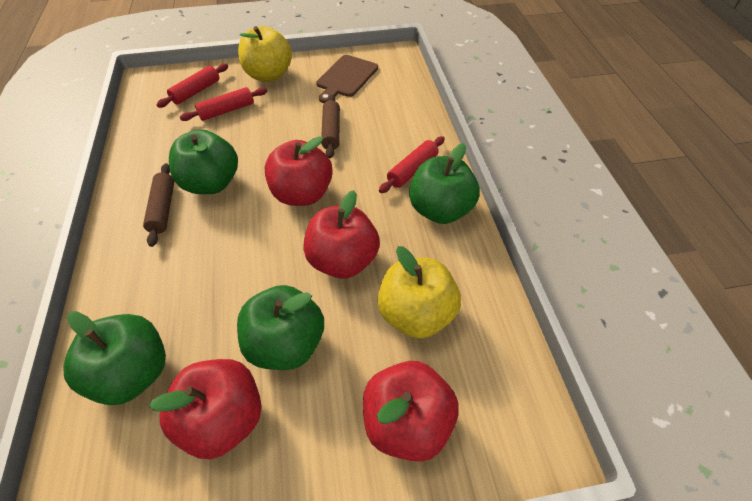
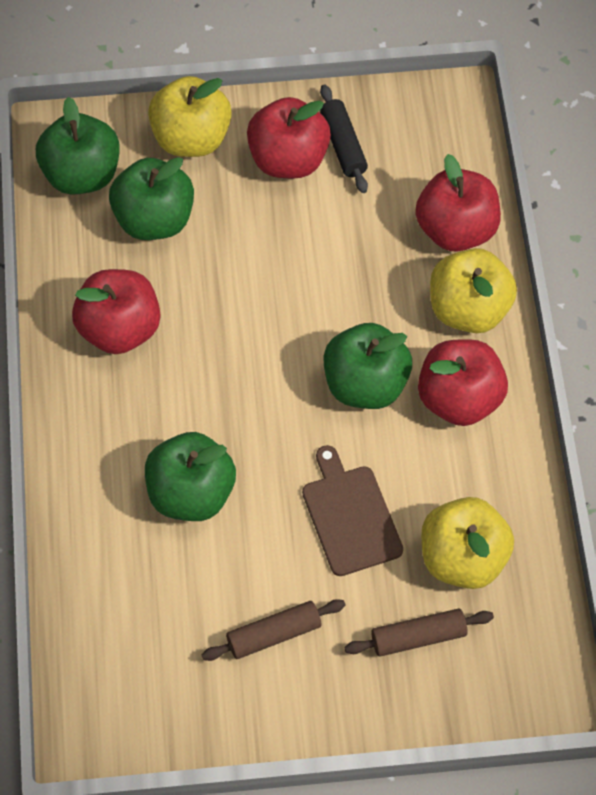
black rolling pin: none = 0 -> [320,85,368,193] = 1
red rolling pin: [156,64,228,108] [180,87,267,121] [379,136,445,193] = 3 -> none = 0
yellow apple: [238,26,292,82] [377,246,461,338] = 2 -> [148,76,232,157] [421,497,514,589] [430,248,517,333] = 3

